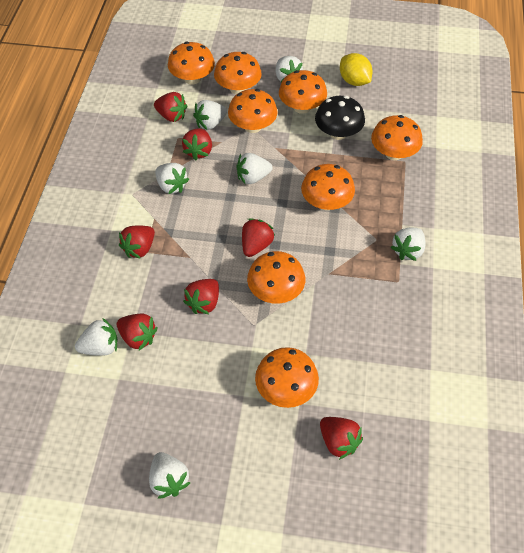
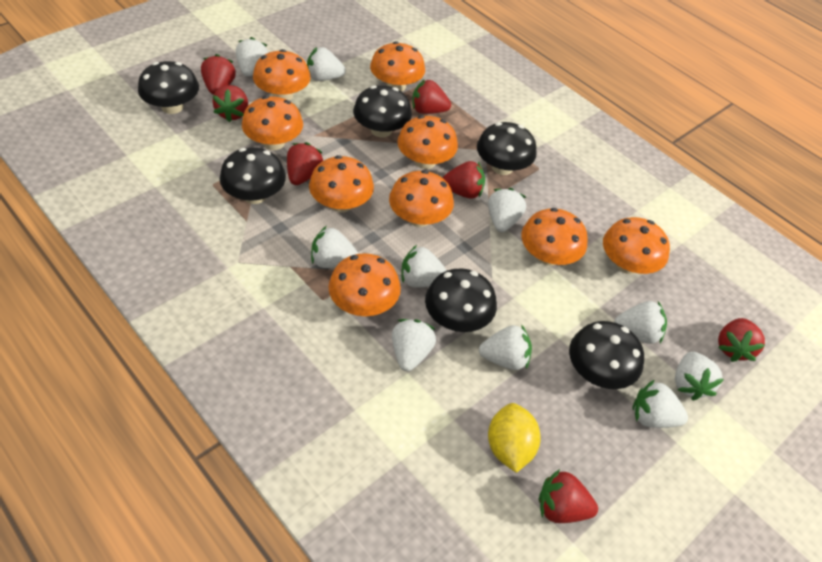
black mushroom: [315,96,365,140] = 1 -> [138,61,199,114] [220,147,286,204] [353,85,412,138] [425,268,497,332] [477,122,537,175] [569,321,644,389] = 6
orange mushroom: [168,42,215,85] [214,52,262,94] [228,89,278,133] [247,251,305,304] [255,347,319,408] [279,70,327,114] [301,164,355,210] [371,115,423,160] = 8 -> [242,96,303,150] [253,49,311,100] [309,155,374,213] [328,253,401,316] [370,41,425,92] [389,170,454,227] [397,115,458,169] [521,208,588,266] [603,217,670,274] = 9
white strawberry: [75,318,118,356] [149,452,190,499] [155,163,189,194] [193,100,227,130] [237,153,273,184] [276,56,303,82] [391,228,426,261] = 7 -> [236,37,268,77] [307,47,346,81] [311,226,358,268] [392,319,436,371] [402,245,447,288] [479,324,532,370] [488,188,526,232] [614,301,667,344] [632,379,688,428] [675,351,724,400] = 10

